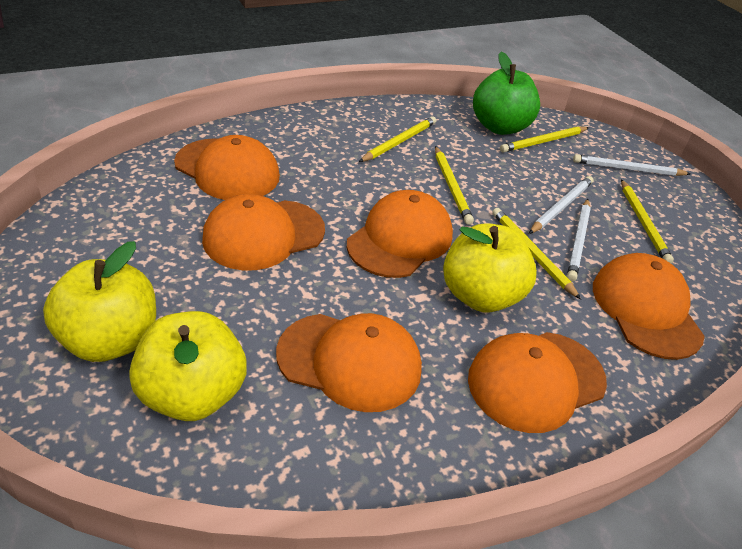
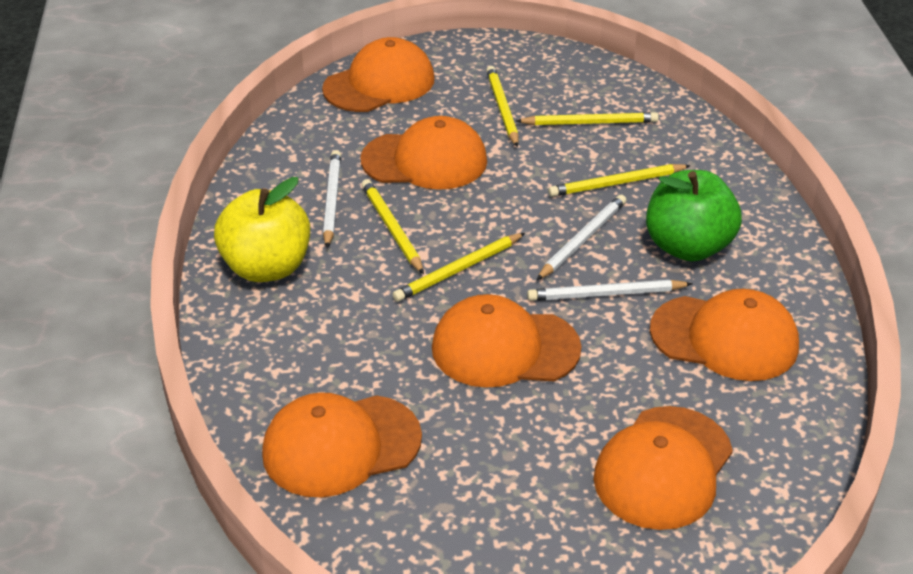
yellow apple: [43,241,156,362] [129,311,247,421] [443,223,537,313] = 3 -> [214,177,310,282] = 1

